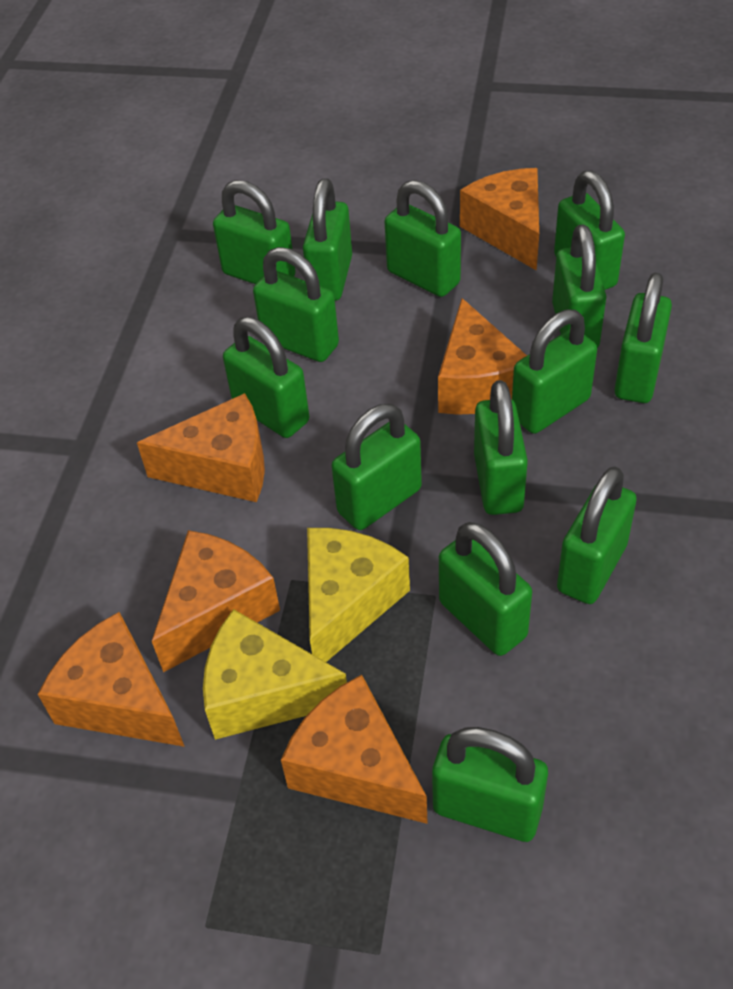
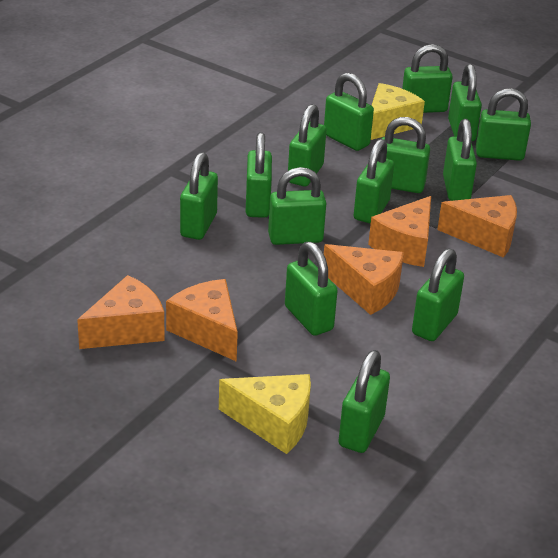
orange cheese: [38,612,185,747] [137,393,265,502] [152,530,280,672] [281,675,428,824] [438,298,527,415] [460,168,539,271] = 6 -> [77,275,165,349] [166,279,238,362] [324,244,404,315] [368,196,431,267] [437,195,517,258] = 5

